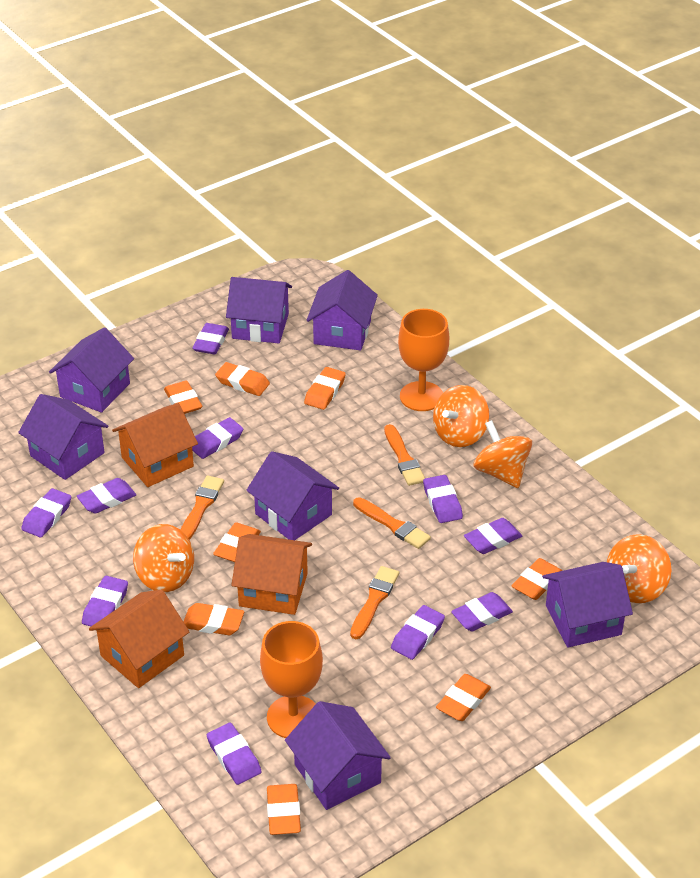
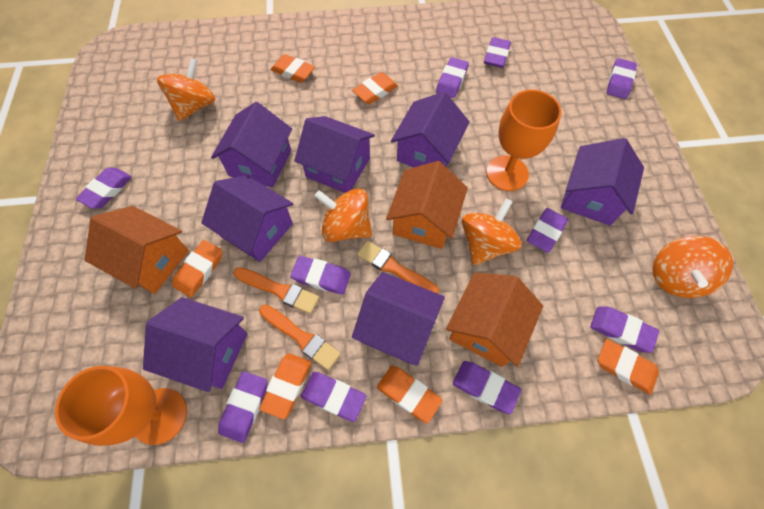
orange brush: [180,476,224,540] [350,566,399,639] [353,497,431,549] [384,424,425,486] = 4 -> [234,267,319,314] [259,305,341,370] [357,241,439,293] = 3
orange eraser: [164,381,202,414] [183,603,244,635] [213,523,261,562] [215,362,270,396] [267,784,301,835] [304,367,346,410] [436,674,491,721] [512,558,563,600] = 8 -> [172,240,222,297] [259,353,311,419] [271,54,315,83] [352,72,398,104] [377,366,443,423] [597,339,659,395] = 6

